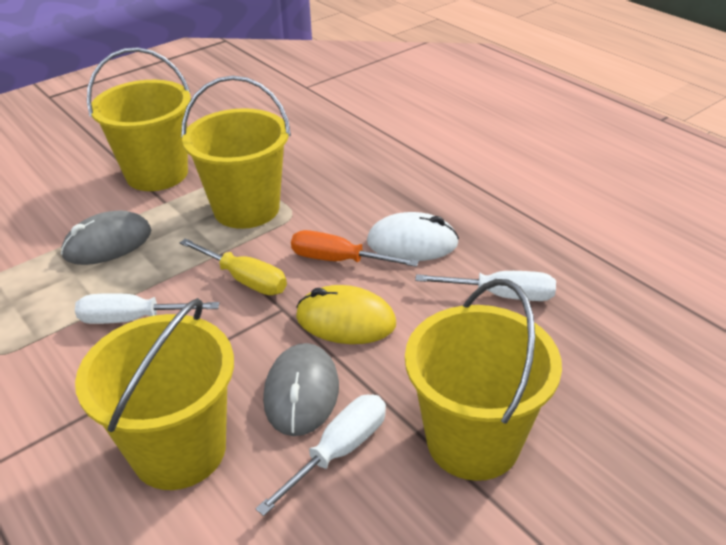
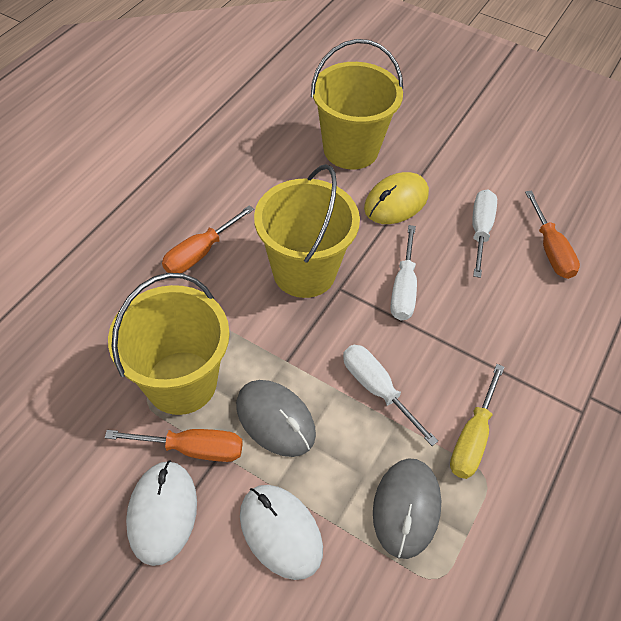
orange screwdriver: [291,230,419,267] = 1 -> [105,429,243,462] [162,205,254,273] [525,190,580,279] = 3
white mouse: [367,212,459,261] = 1 -> [126,461,197,566] [240,485,323,580] = 2
yellow bucket: [75,298,234,490] [87,48,191,191] [181,76,291,229] [405,279,562,481] = 4 -> [108,273,230,415] [254,164,360,298] [311,39,403,170] = 3

